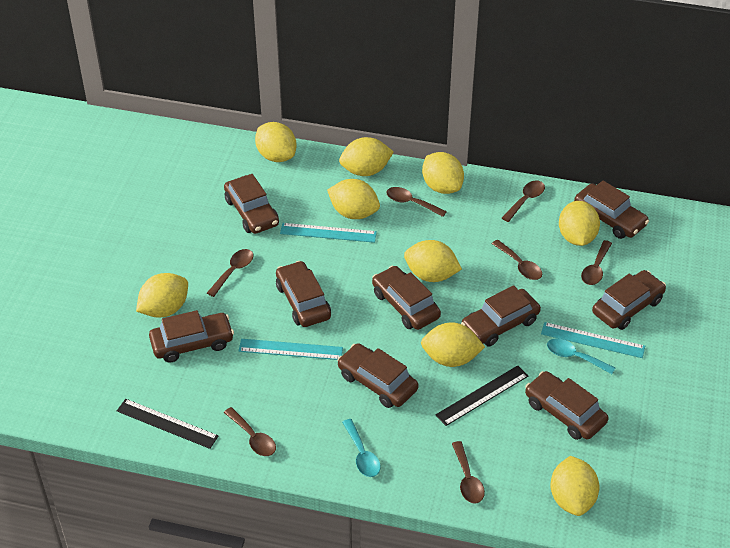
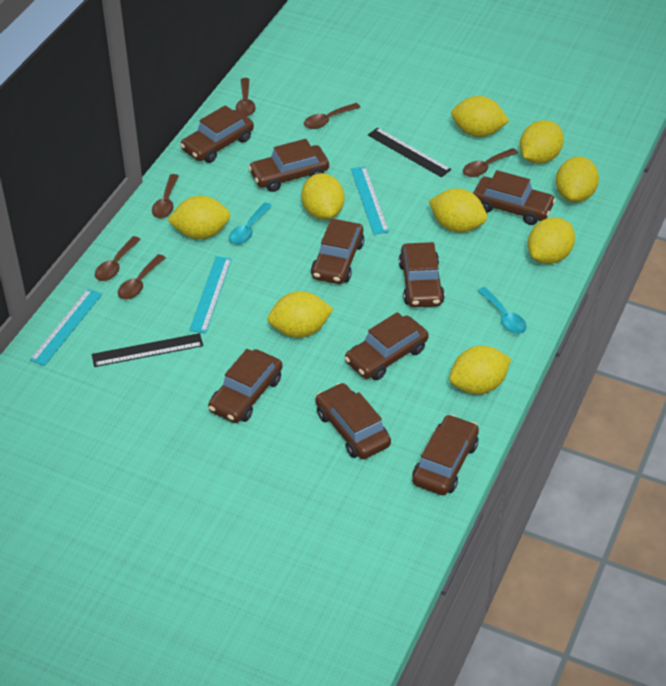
brown spoon: [207,249,253,297] [224,407,276,456] [386,187,447,217] [452,441,485,503] [492,240,542,280] [502,181,545,222] [581,240,612,285] = 7 -> [95,236,141,281] [118,254,166,300] [152,174,179,218] [236,78,256,117] [304,103,361,129] [463,148,518,177] = 6

